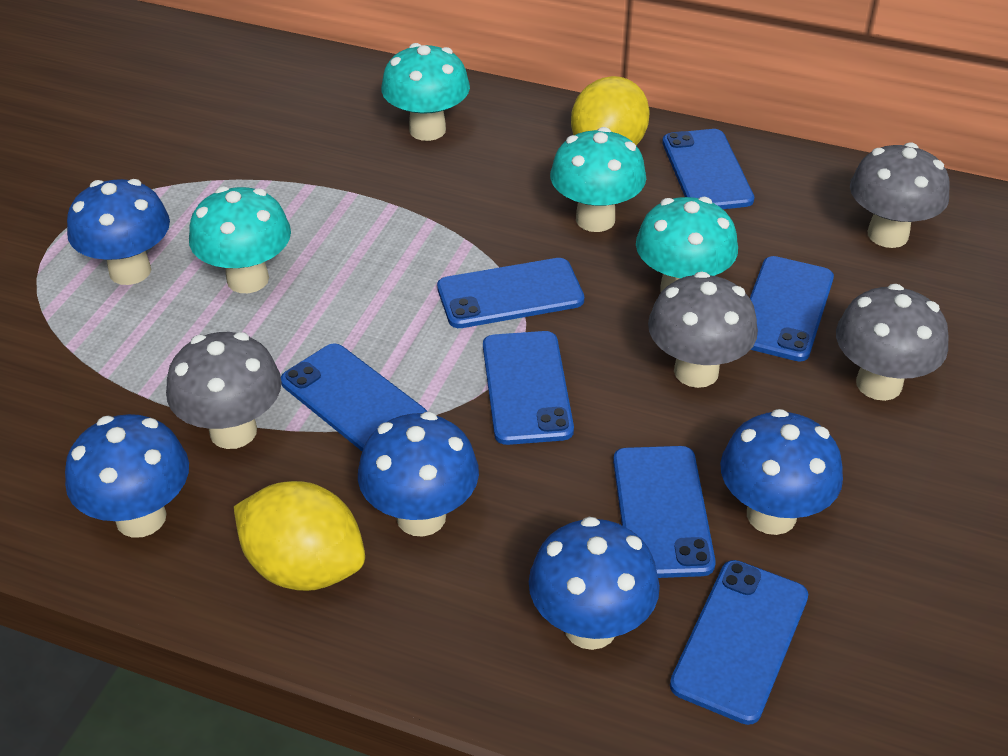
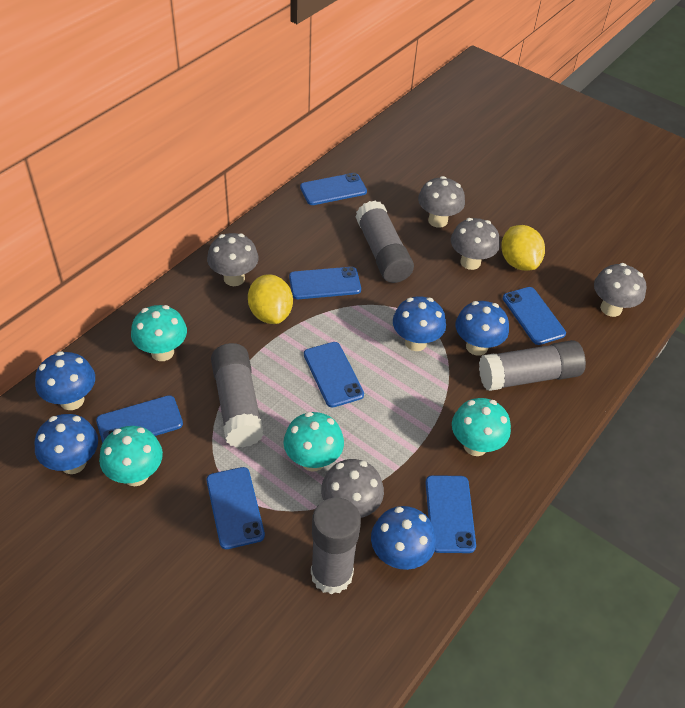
grey glue stick: none = 0 -> [211,343,264,447] [311,497,361,595] [355,201,414,283] [479,340,586,391] = 4
grey mushroom: [166,332,282,449] [648,272,758,388] [836,284,949,401] [850,143,950,248] = 4 -> [207,233,258,286] [321,459,384,518] [418,176,465,228] [451,218,500,270] [594,263,646,317] = 5

